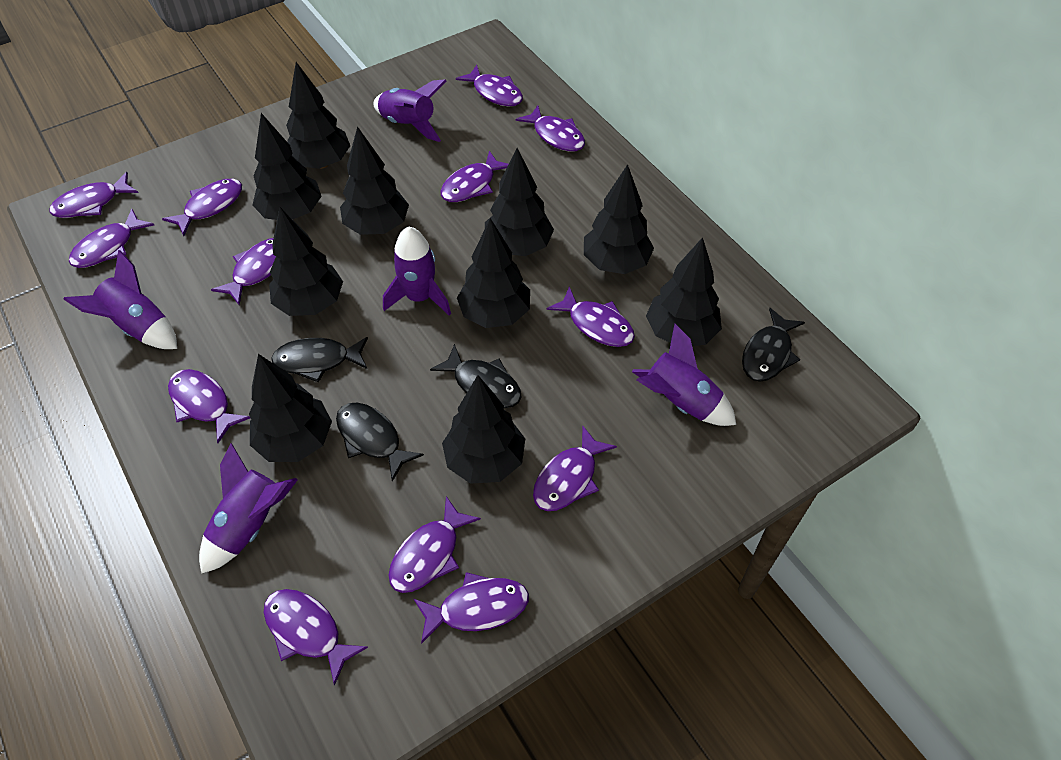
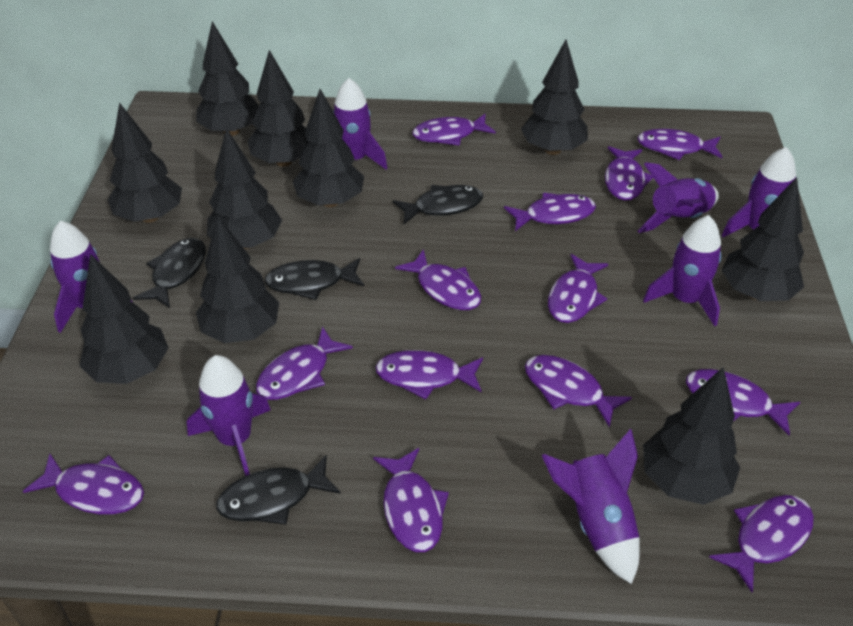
purple rocket: [64,250,177,349] [199,443,298,574] [373,79,447,142] [383,226,451,316] [632,324,736,426] = 5 -> [50,221,132,333] [187,355,271,476] [333,78,387,169] [542,429,640,584] [637,162,719,233] [643,215,721,326] [722,147,796,237] = 7

